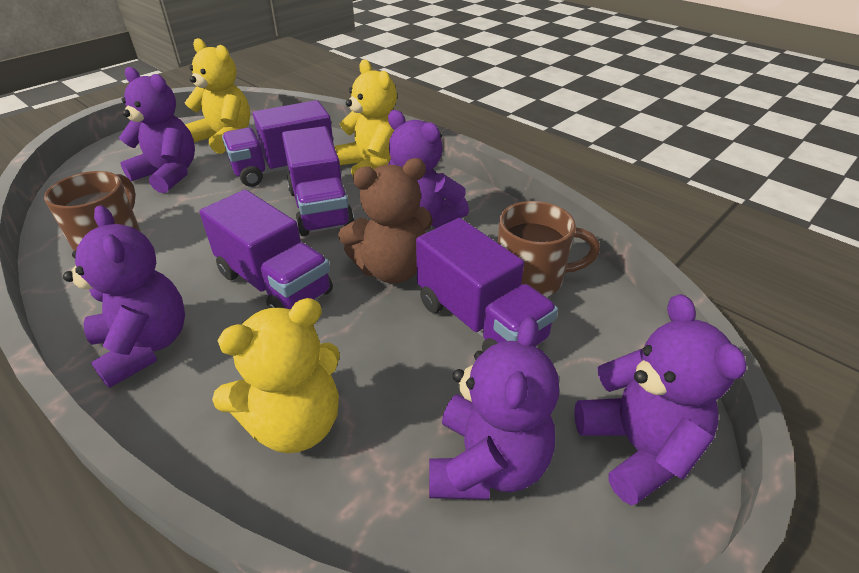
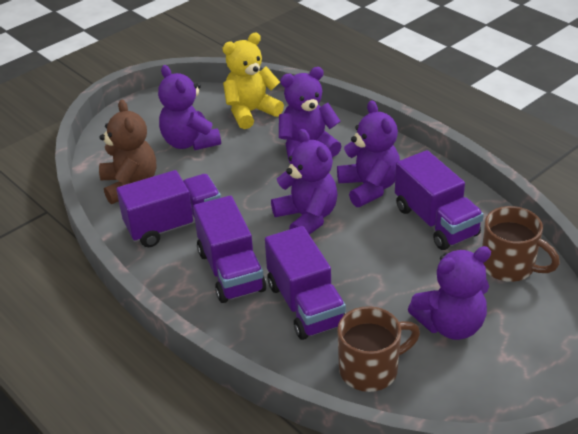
yellow teddy bear: [185,38,250,154] [212,298,340,453] [335,59,397,176] = 3 -> [223,32,284,129] = 1

